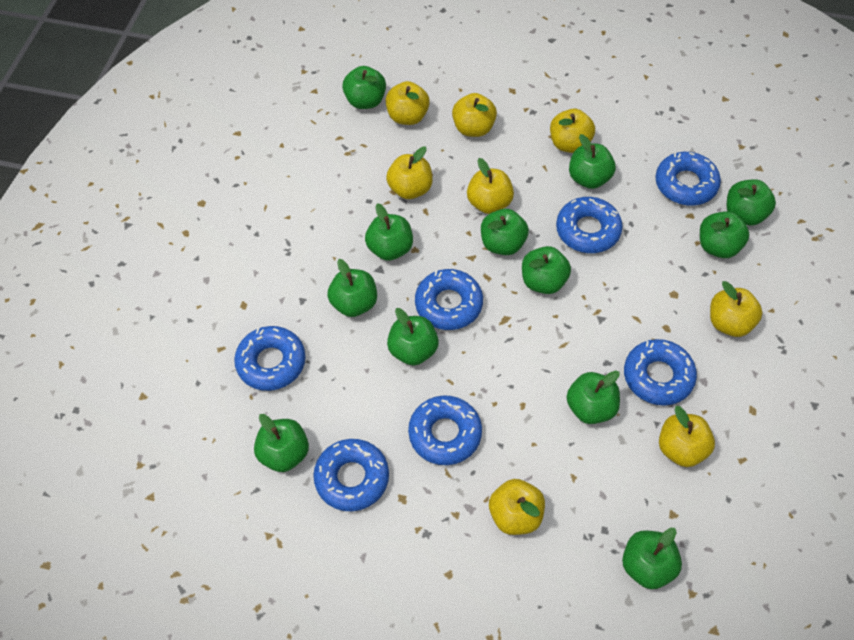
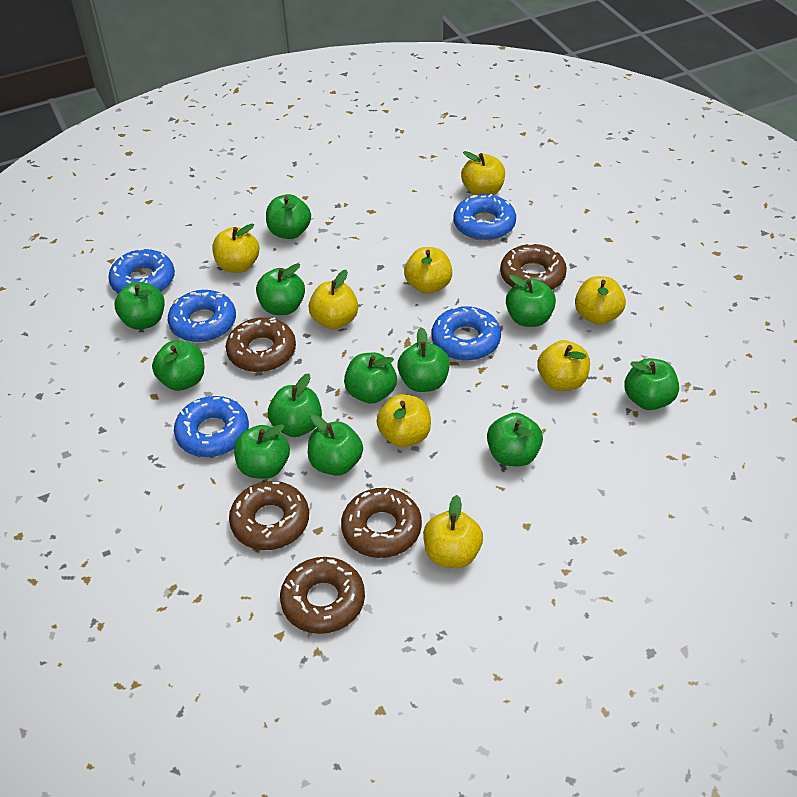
blue donut: [234,326,306,391] [313,439,389,511] [408,395,482,465] [415,269,483,330] [556,197,623,253] [624,339,697,406] [655,152,721,206] = 7 -> [108,248,175,294] [168,290,236,342] [174,396,249,457] [431,306,501,361] [454,194,516,241] = 5
brown donut: none = 0 -> [226,317,296,372] [229,481,309,550] [280,557,365,634] [341,488,422,558] [500,243,567,290] = 5

